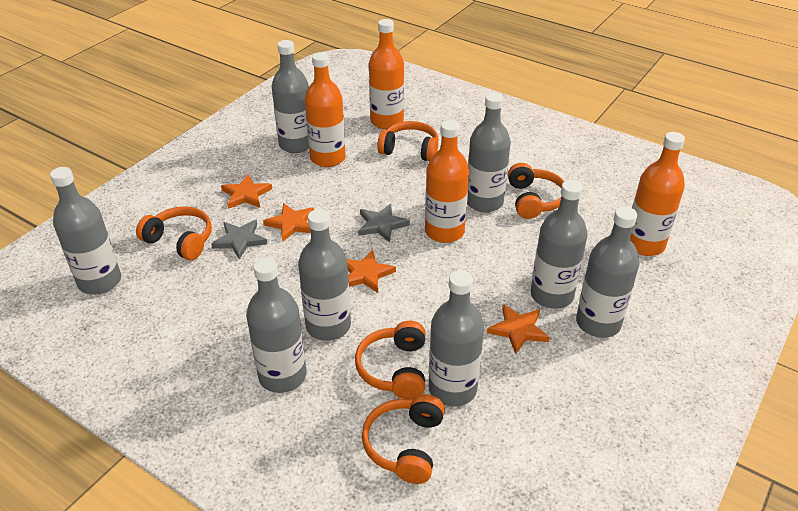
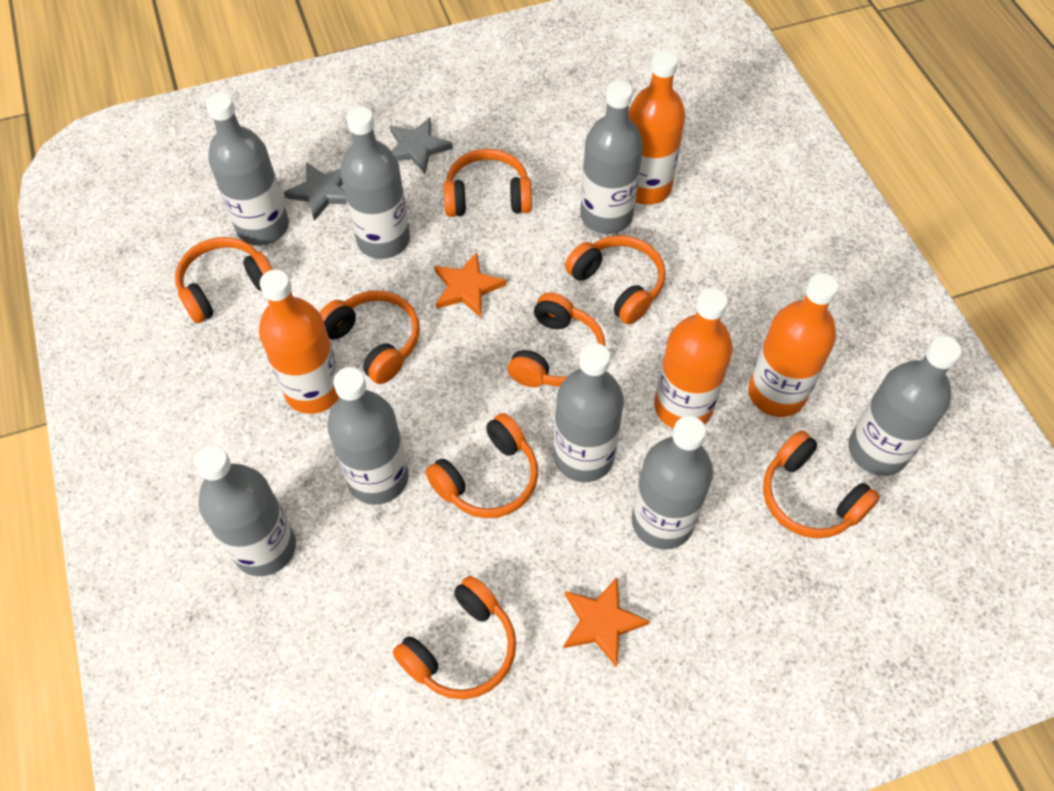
orange headphones: [136,206,212,260] [355,321,426,399] [362,394,445,484] [377,121,439,161] [508,163,564,219] = 5 -> [175,237,273,323] [319,290,420,384] [393,576,516,699] [425,413,538,518] [443,149,532,217] [508,292,605,387] [565,235,666,325] [763,430,880,539] = 8
orange star: [221,174,272,209] [263,203,314,242] [347,250,396,293] [487,304,550,354] = 4 -> [434,252,506,317] [564,577,650,668] = 2

